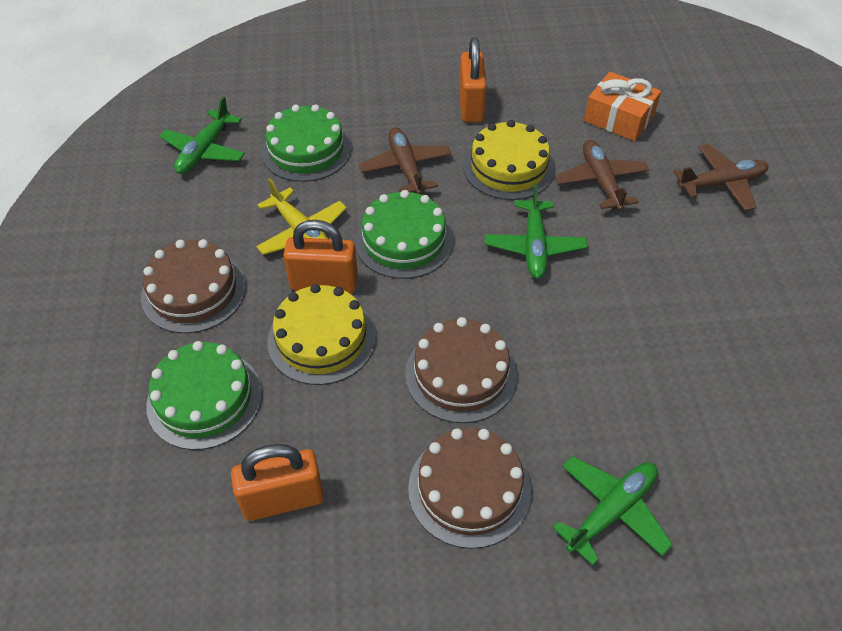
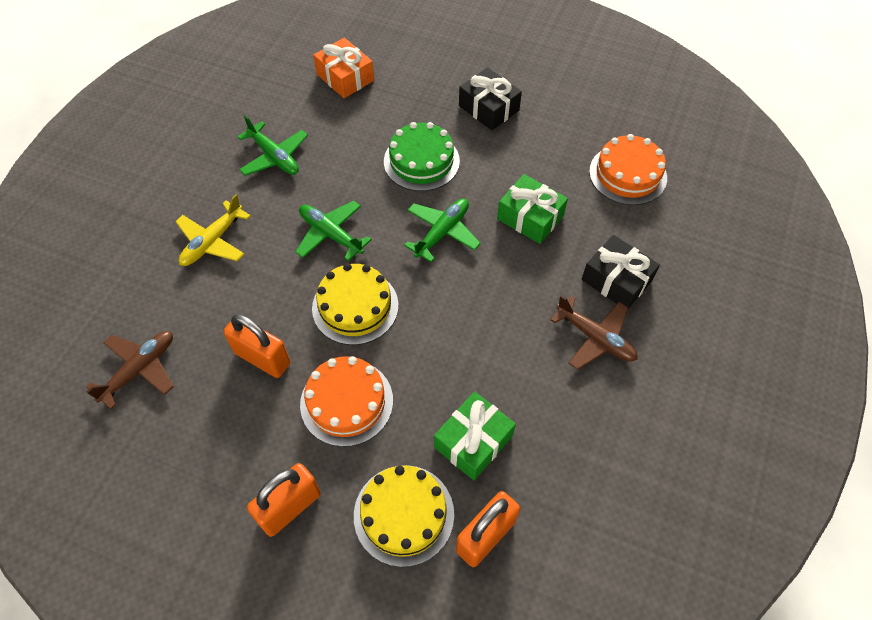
black gift: none = 0 -> [459,67,522,130] [582,235,660,309] = 2
brown cake: [141,239,246,333] [405,317,517,423] [408,428,531,549] = 3 -> none = 0
brown plane: [359,127,452,195] [555,140,649,211] [674,144,768,211] = 3 -> [86,331,174,409] [550,295,638,370] = 2
green cake: [146,341,262,450] [261,104,351,182] [355,190,453,279] = 3 -> [384,122,460,191] = 1
green gift: none = 0 -> [434,392,516,481] [497,174,568,244] = 2
orange cake: none = 0 -> [300,356,393,447] [589,134,667,205] = 2

